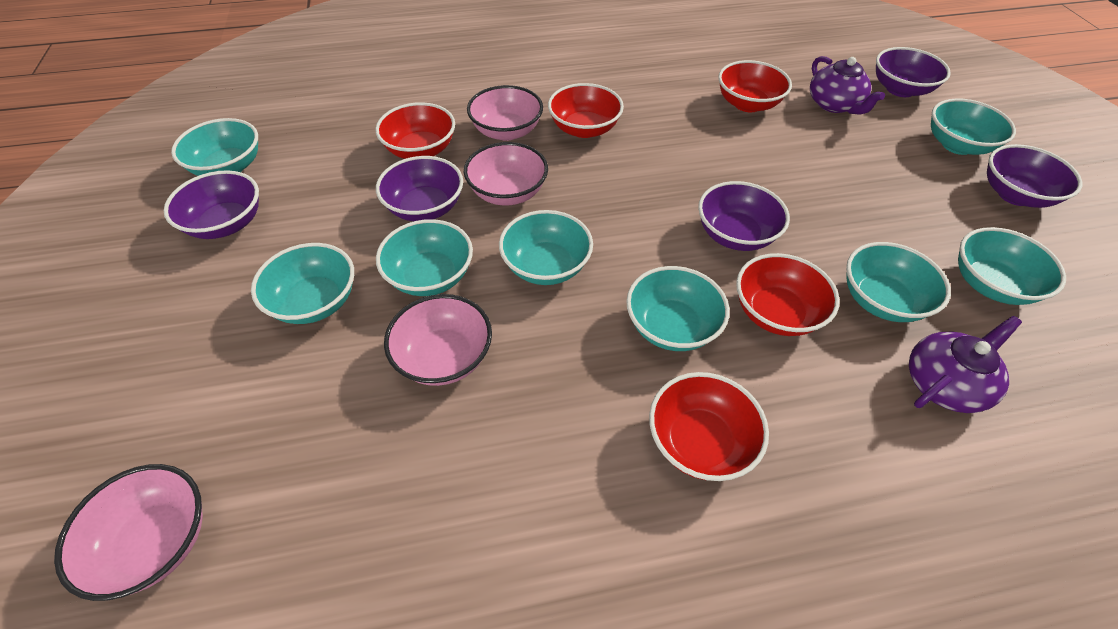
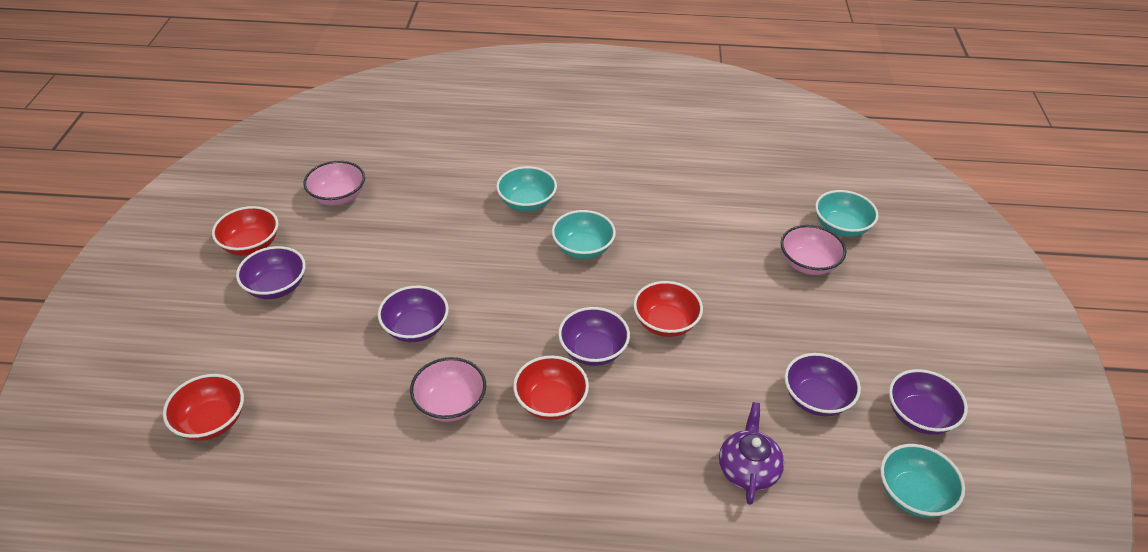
pink bowl: [54,464,203,601] [384,294,492,386] [464,142,548,205] [467,85,543,141] = 4 -> [303,161,365,206] [410,357,486,422] [781,225,846,275] = 3
purple teapot: [810,56,885,114] [909,316,1022,413] = 2 -> [719,402,784,505] = 1
red bowl: [375,102,455,159] [548,83,624,138] [649,372,769,481] [718,60,792,112] [736,253,840,336] = 5 -> [163,374,244,441] [212,206,279,255] [513,356,589,420] [633,281,703,337] = 4
turquoise bowl: [171,118,258,176] [251,243,354,324] [376,219,473,296] [499,210,593,285] [626,266,730,351] [846,242,951,322] [931,98,1016,155] [958,227,1066,305] = 8 -> [496,166,557,211] [552,210,616,259] [815,190,879,237] [880,444,965,518] = 4

